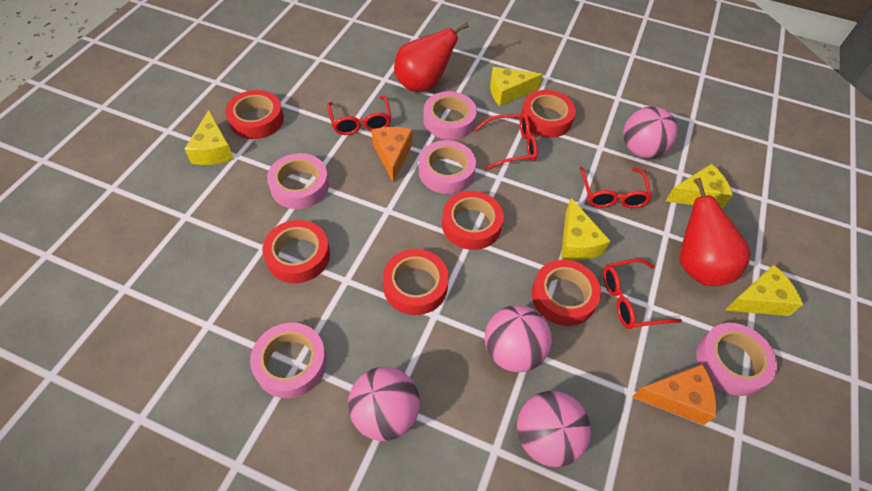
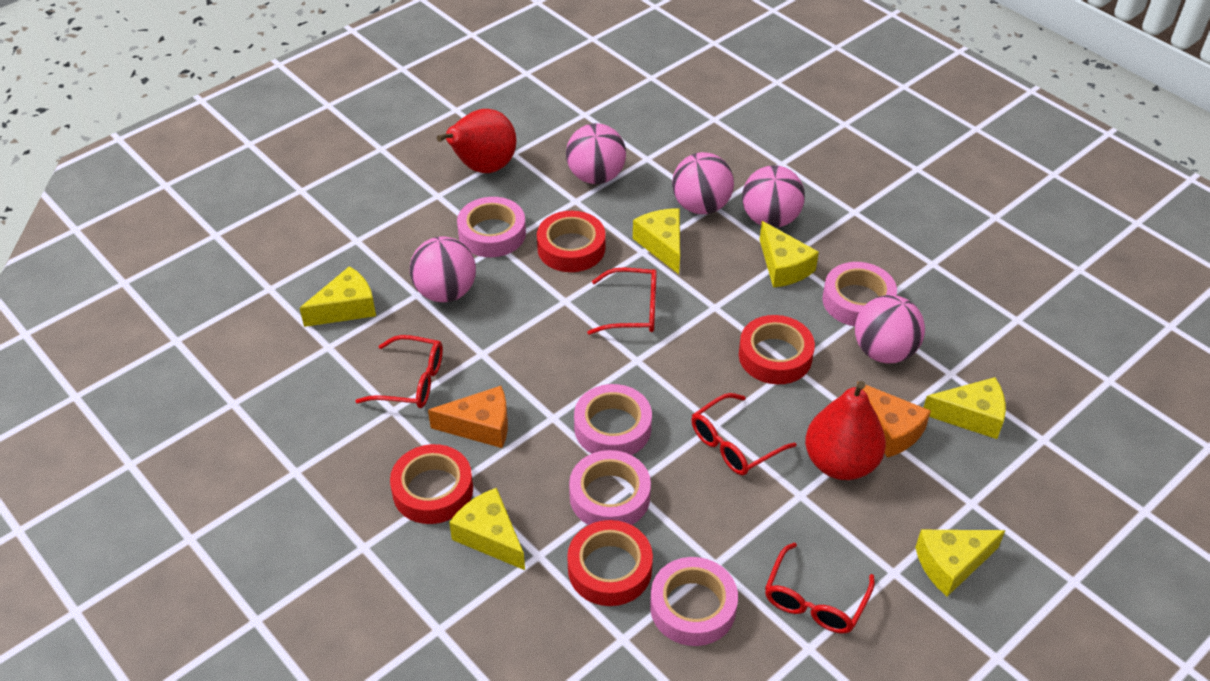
pink ball: [348,367,420,441] [485,305,552,372] [517,391,591,467] [623,106,678,158] = 4 -> [410,236,476,302] [566,123,626,184] [672,152,734,214] [742,165,805,228] [855,295,925,363] = 5
red tape: [225,90,284,139] [263,220,330,283] [383,249,449,315] [442,191,504,250] [521,90,576,138] [531,260,601,326] = 6 -> [390,444,473,524] [537,211,605,272] [567,520,653,606] [739,315,815,384] = 4
yellow cheese: [185,110,234,165] [490,67,543,106] [561,198,610,261] [666,164,733,209] [725,265,803,316] = 5 -> [299,266,376,327] [449,488,525,570] [633,208,680,274] [760,221,819,288] [915,530,1006,597] [923,377,1006,439] = 6

